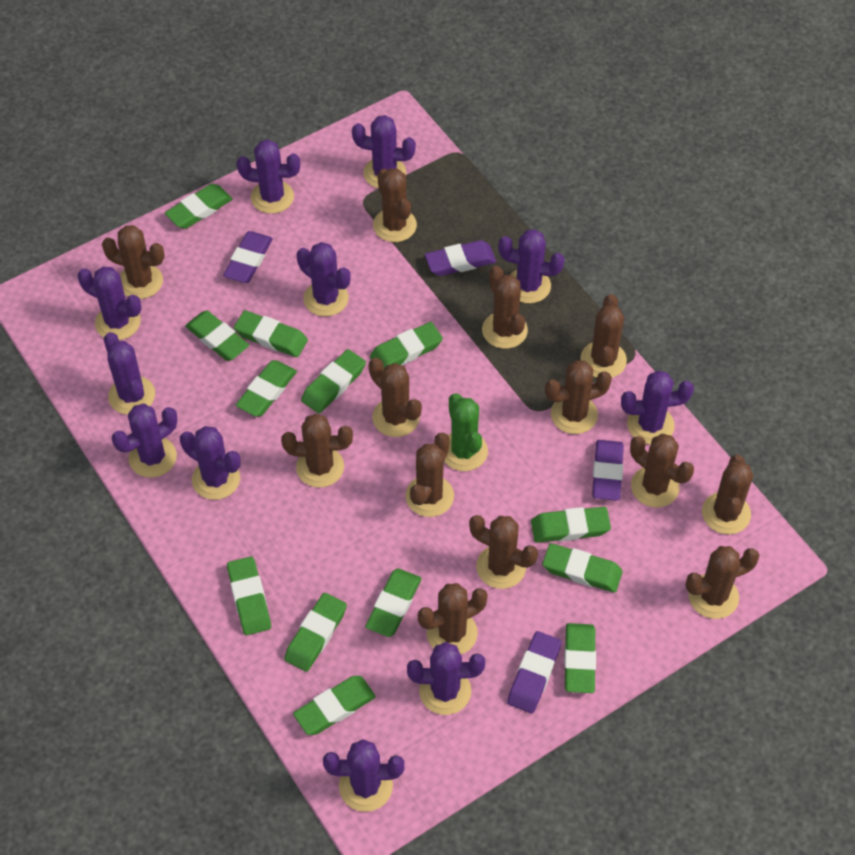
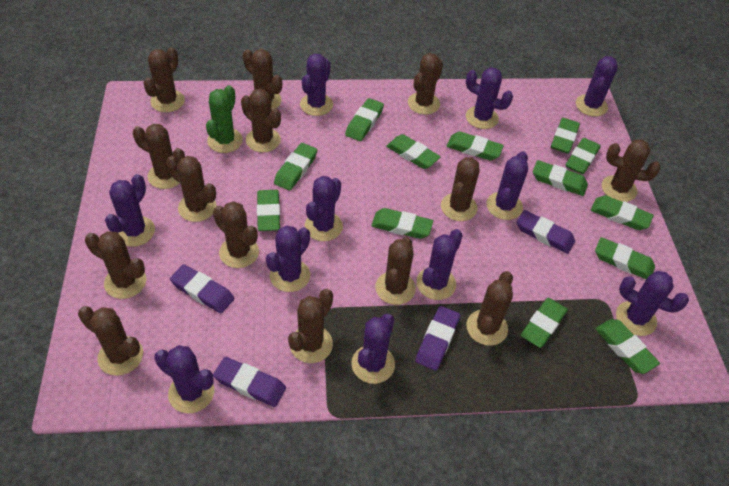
brown cactus: [102,225,165,299] [281,414,353,488] [369,358,422,437] [373,168,417,242] [406,432,454,517] [418,583,488,654] [469,515,538,589] [482,266,528,349] [545,360,612,434] [580,294,627,378] [630,434,694,508] [685,546,759,619] [702,455,753,534] = 13 -> [78,306,143,376] [85,231,146,299] [133,124,185,189] [143,47,185,112] [166,156,216,222] [213,201,259,268] [241,88,281,152] [243,49,282,110] [288,289,333,363] [375,237,416,305] [408,53,443,115] [441,157,479,221] [466,271,513,346] [602,140,661,202] = 14

